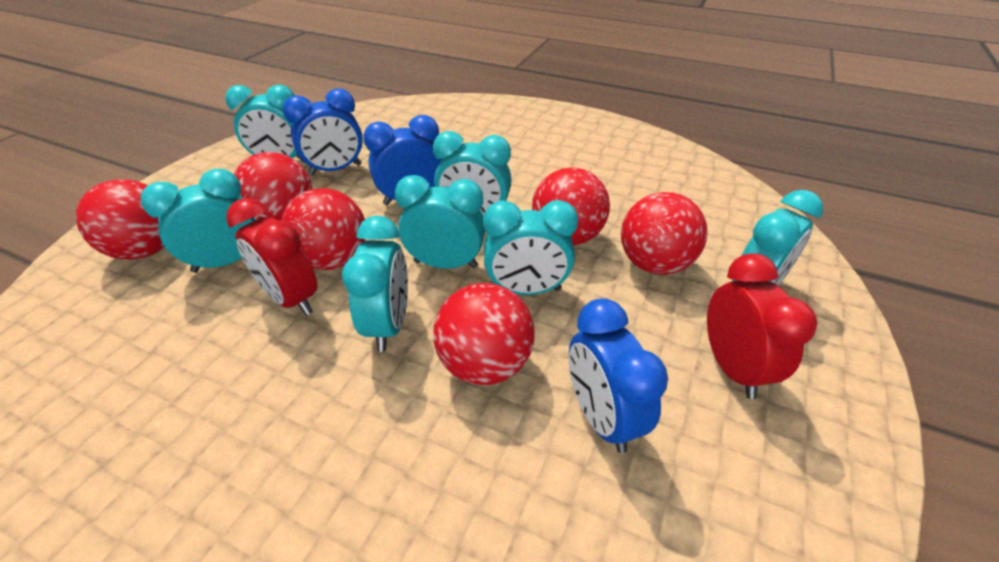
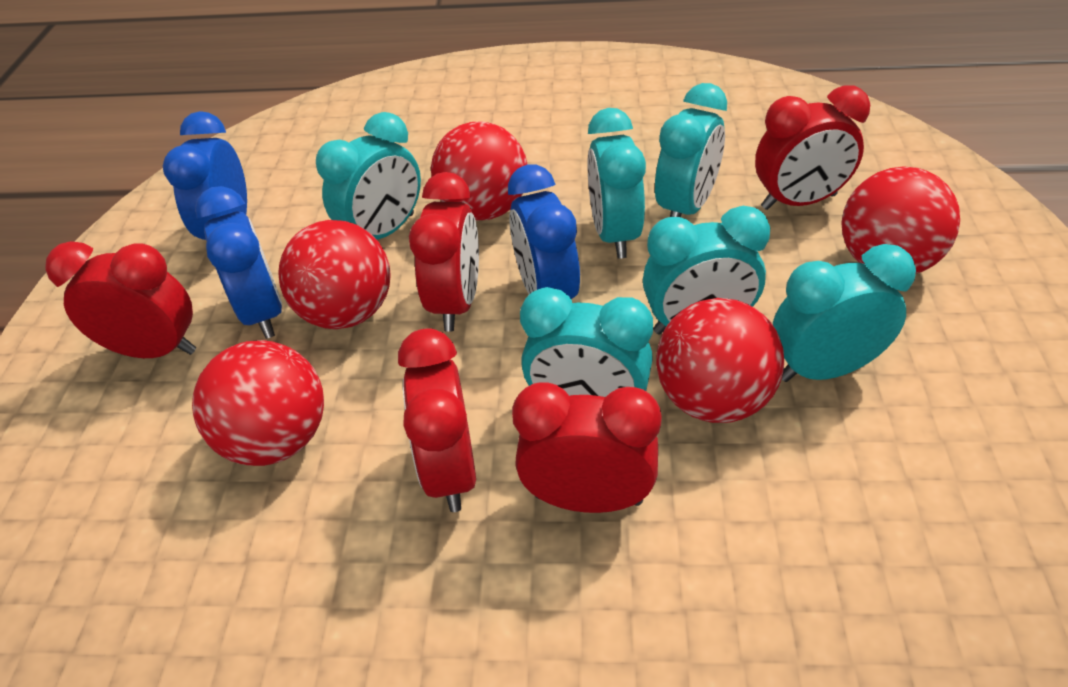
red ball: [76,179,164,260] [234,152,313,221] [281,188,366,270] [433,283,535,385] [532,167,610,246] [621,192,708,275] = 6 -> [192,340,324,466] [278,220,391,329] [431,121,528,221] [656,298,784,423] [842,167,960,274] = 5
red clock: [226,198,318,316] [707,254,817,399] = 2 -> [45,241,196,358] [398,328,476,512] [409,172,479,332] [512,382,662,513] [755,85,870,210] = 5
turquoise clock: [141,169,255,273] [225,85,304,162] [342,215,408,352] [395,175,485,269] [433,131,512,216] [483,200,578,295] [732,190,823,286] = 7 -> [316,112,421,239] [520,287,653,397] [587,108,646,259] [643,206,770,335] [655,83,727,217] [773,244,916,382] = 6

